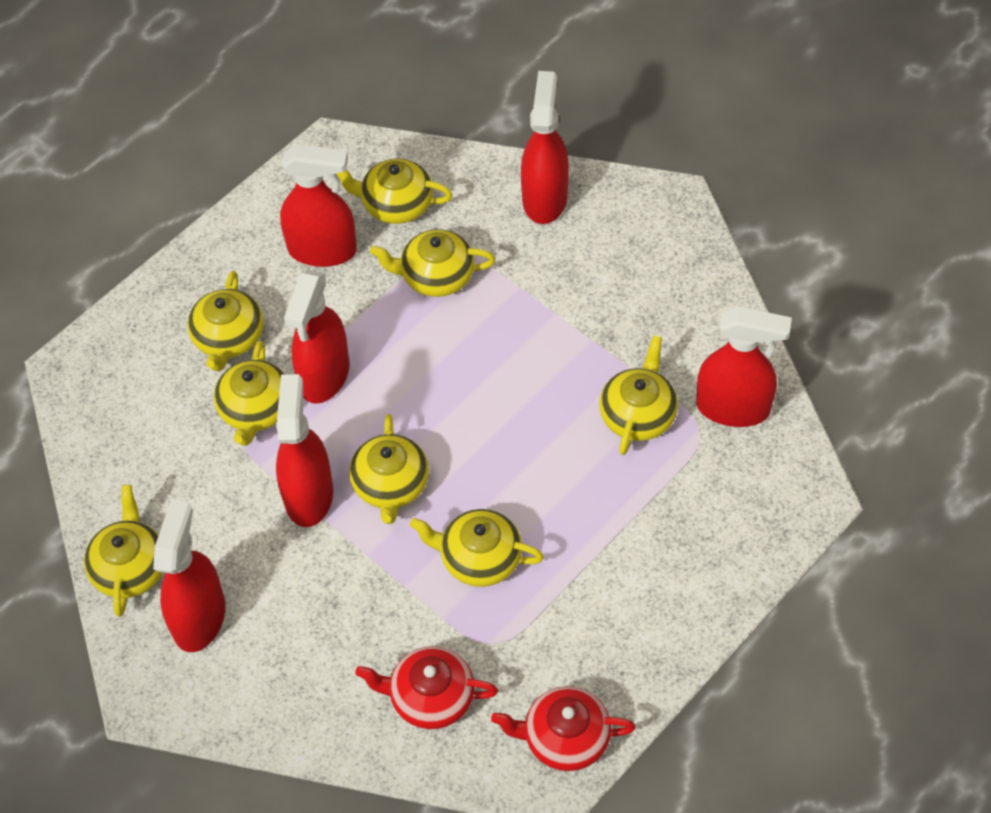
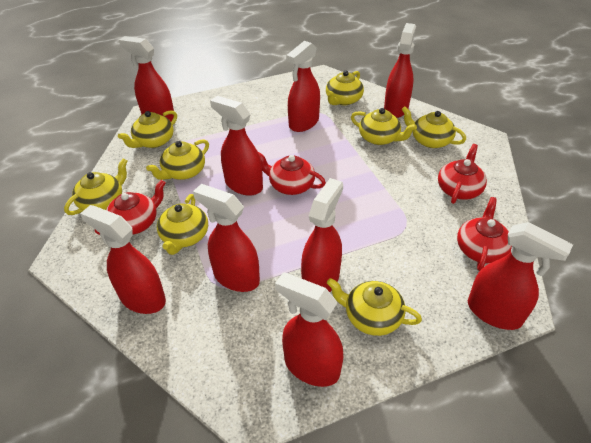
red spray bottle: [153,500,225,652] [276,374,333,527] [280,144,357,267] [284,270,349,404] [521,71,569,224] [696,306,792,427] = 6 -> [80,205,166,314] [119,36,174,121] [193,184,260,292] [210,96,263,196] [275,272,343,387] [286,41,320,132] [301,178,343,292] [384,23,416,118] [468,222,573,330] = 9
red teapot: [355,646,498,729] [491,686,636,771] = 2 -> [95,180,165,235] [258,152,326,195] [438,144,487,204] [457,197,512,271] = 4

